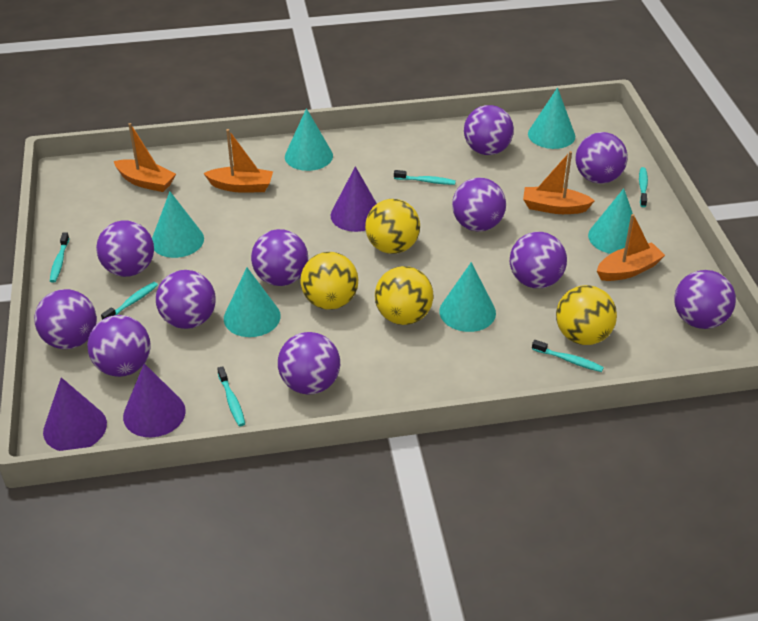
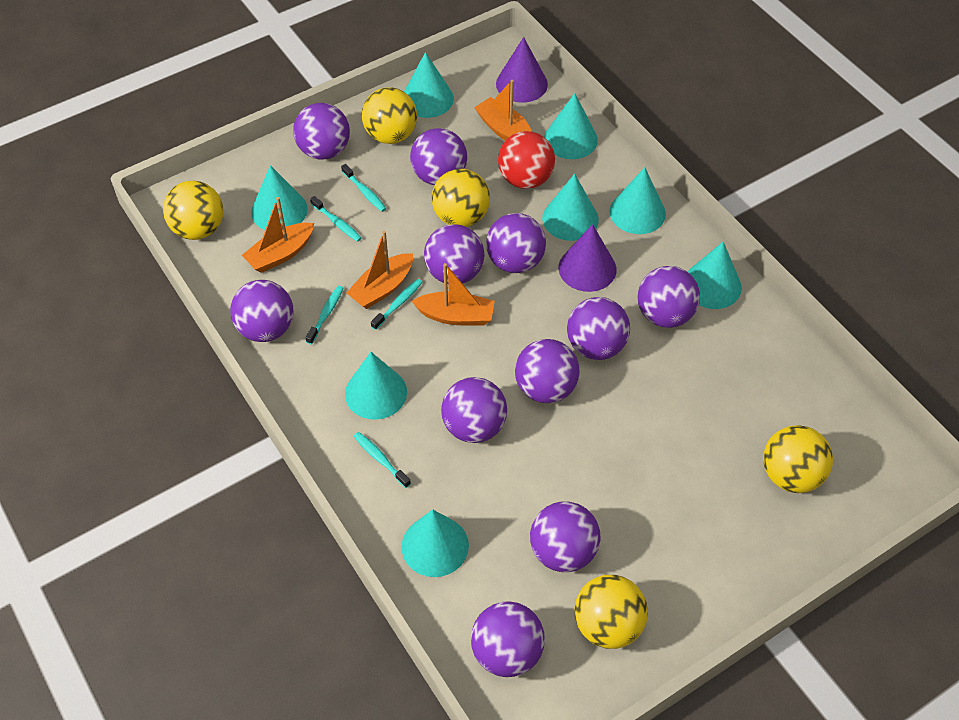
purple cone: [43,377,107,451] [123,363,186,437] [331,166,377,232] = 3 -> [496,37,548,103] [559,224,617,292] = 2
red ball: none = 0 -> [498,131,555,189] = 1
turquoise cone: [152,192,204,258] [224,268,281,337] [285,108,333,171] [439,262,496,332] [528,88,575,149] [588,188,633,254] = 6 -> [251,165,308,230] [345,352,407,420] [401,509,469,577] [404,52,454,118] [542,174,599,241] [544,93,598,159] [609,167,666,234] [687,242,742,309] = 8
turquoise toothbrush: [50,232,69,283] [101,282,158,320] [217,366,245,426] [394,170,456,185] [532,340,604,372] [639,167,648,207] = 6 -> [306,286,344,344] [310,196,362,242] [341,164,387,212] [354,432,411,488] [371,279,423,330] = 5
yellow ball: [300,252,358,310] [365,199,420,254] [375,266,434,325] [556,285,617,345] = 4 -> [163,181,223,240] [362,87,417,144] [432,169,490,227] [574,575,648,649] [763,425,833,493] = 5

